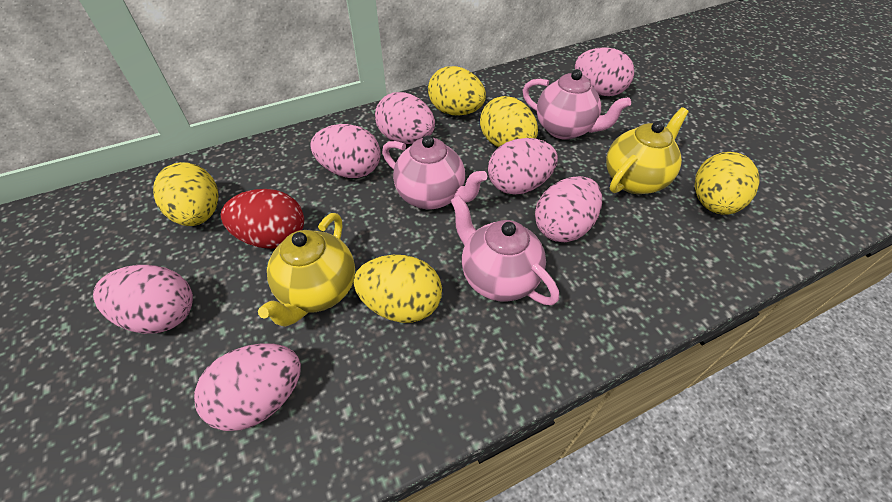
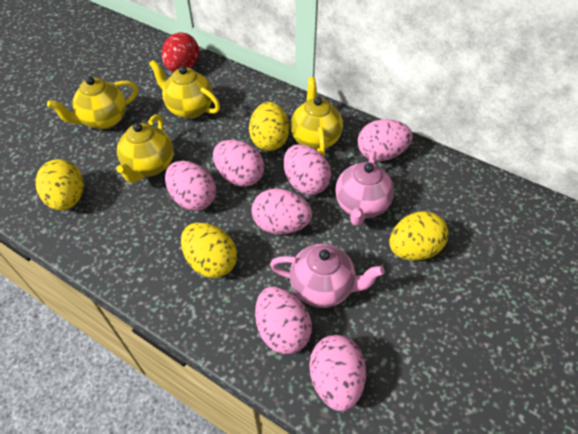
pink teapot: [382,135,487,210] [451,195,559,305] [523,69,631,140] = 3 -> [270,244,385,308] [335,151,394,226] = 2
yellow egg: [153,162,218,226] [354,255,442,323] [428,66,486,116] [480,96,538,147] [694,152,760,215] = 5 -> [35,159,84,210] [181,222,237,278] [249,102,289,151] [389,211,448,261] = 4
yellow teapot: [258,213,355,327] [606,107,689,194] = 2 -> [47,76,138,129] [116,114,173,183] [149,60,220,119] [290,77,343,156] = 4

